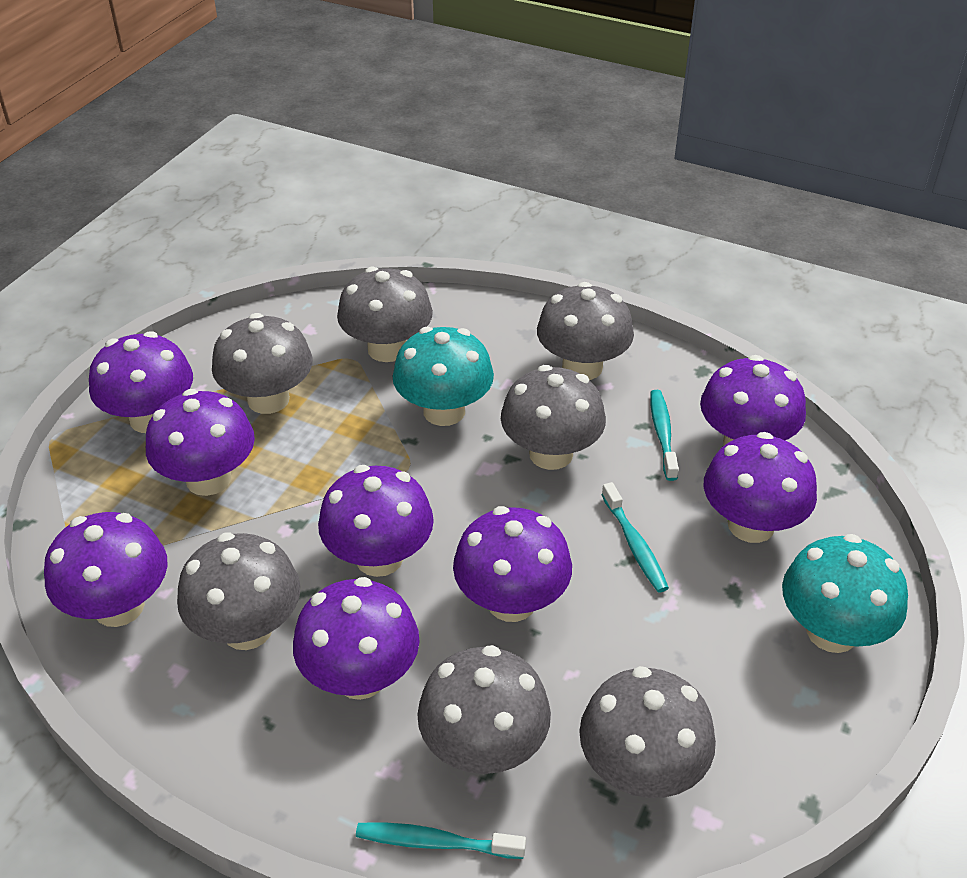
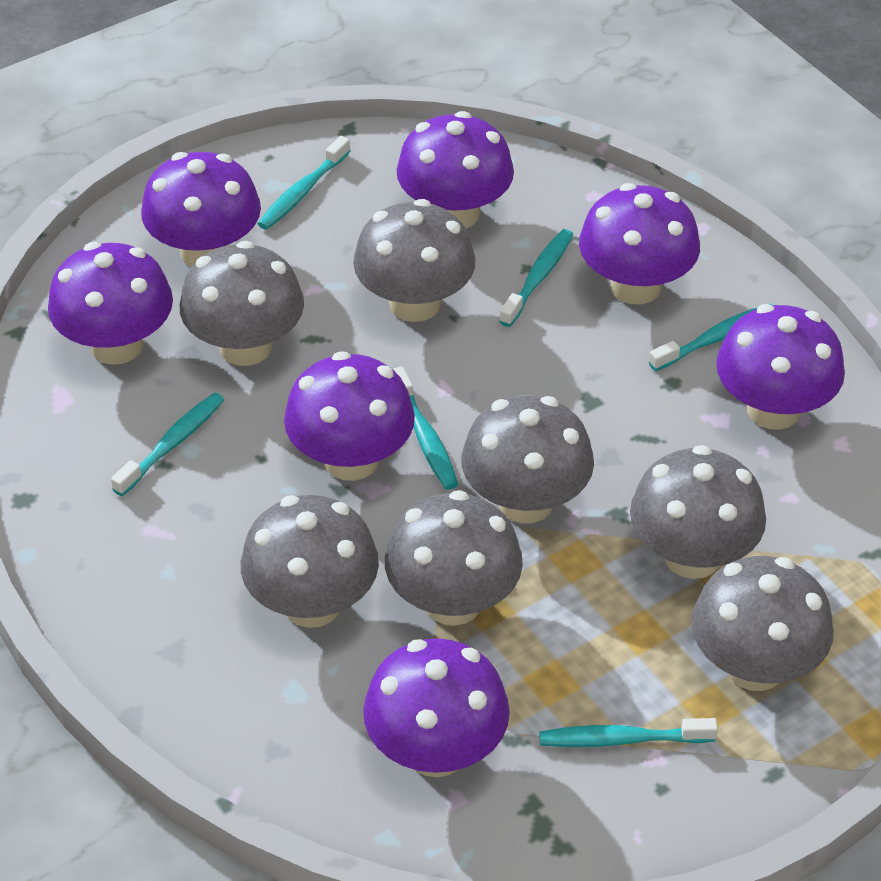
purple mushroom: [44,512,168,627] [89,331,193,433] [146,389,255,496] [293,577,420,700] [318,465,434,577] [453,506,572,622] [700,355,806,445] [704,432,817,543] = 8 -> [48,242,173,365] [141,152,261,267] [284,351,415,481] [363,638,510,777] [397,111,514,228] [579,183,700,304] [716,304,845,430] = 7
turquoise mushroom: [393,327,494,426] [782,534,908,653] = 2 -> none = 0
turquoise toothbrush: [356,822,526,859] [601,482,669,593] [650,390,679,481] = 3 -> [111,393,224,496] [257,136,351,230] [393,366,458,490] [499,229,573,327] [539,718,718,747] [649,304,772,371] = 6

